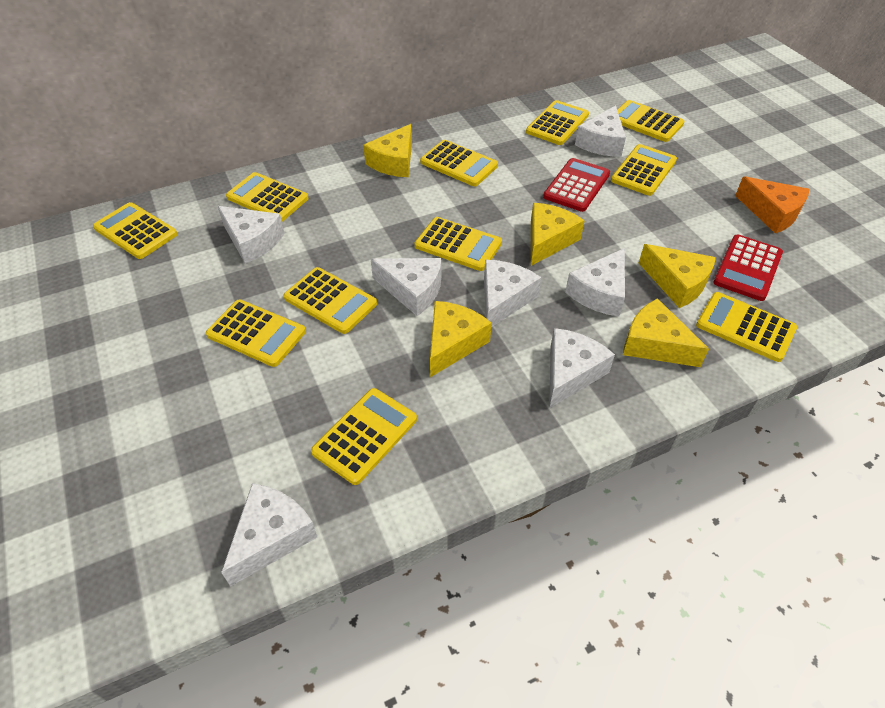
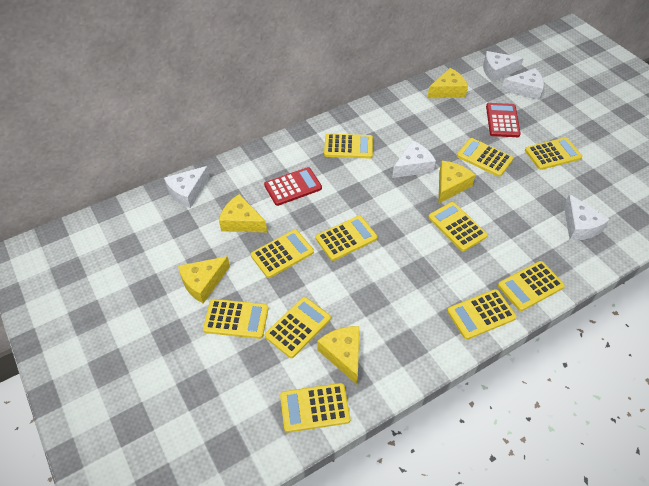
orange cheese: [735,176,809,234] = 1 -> none = 0
white cheese: [218,206,284,263] [221,483,317,586] [371,258,441,316] [484,260,541,327] [549,328,615,408] [565,248,625,317] [575,105,626,157] = 7 -> [164,166,210,208] [392,140,436,178] [483,51,524,82] [501,68,544,100] [564,194,610,240] = 5

